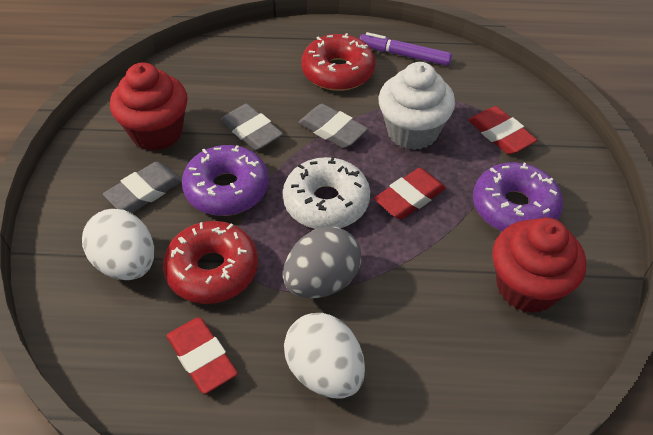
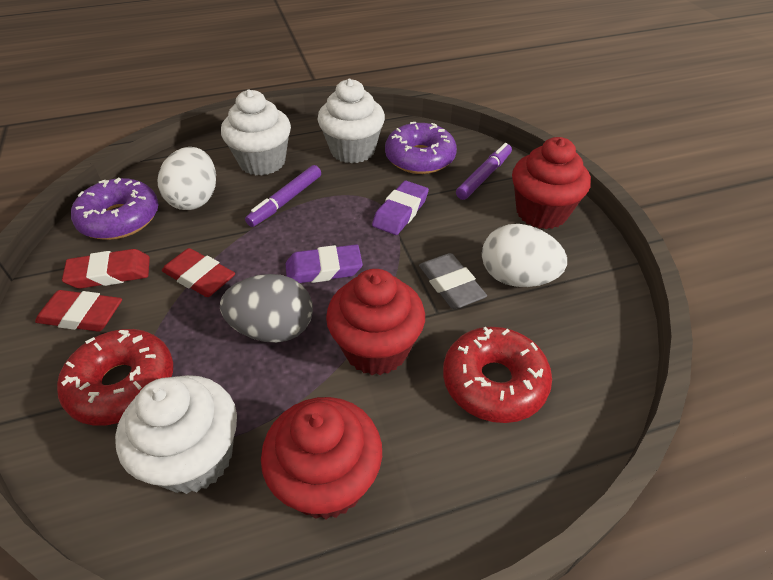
grey eraser: [103,162,182,213] [221,104,283,150] [298,104,368,148] = 3 -> [419,253,487,309] = 1
purple eraser: none = 0 -> [286,244,363,283] [372,181,429,235] = 2
purple marker: [359,32,452,66] = 1 -> [245,165,321,227] [456,143,512,200] = 2
red cupcake: [110,63,188,151] [492,218,586,313] = 2 -> [261,397,382,519] [326,269,425,375] [512,137,591,229] = 3
white cupcake: [378,62,455,150] = 1 -> [115,375,237,494] [221,89,291,176] [317,79,385,163] = 3
white donut: [283,157,370,229] = 1 -> none = 0

